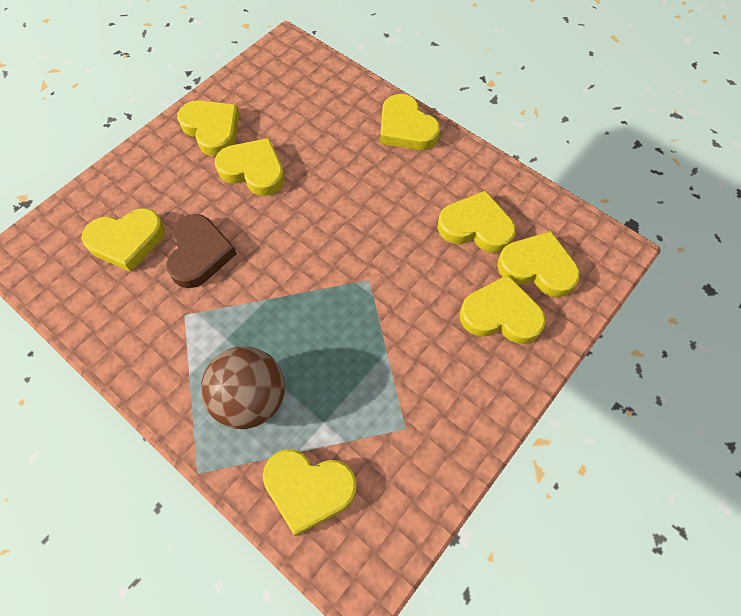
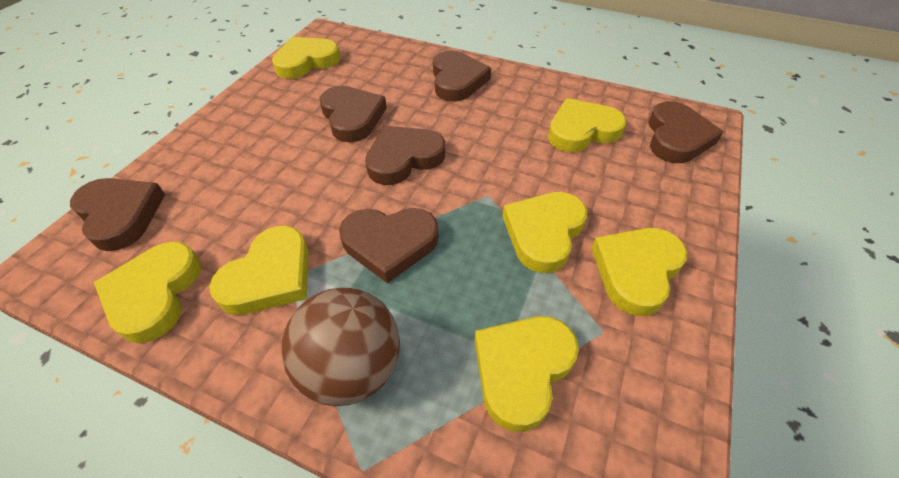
brown heart: [166,214,237,288] = 1 -> [70,178,165,251] [320,86,387,142] [339,208,439,283] [365,126,445,185] [433,51,491,102] [648,101,723,163] = 6
yellow heart: [82,208,165,272] [177,100,239,156] [215,138,285,196] [263,449,357,536] [380,94,440,150] [438,191,516,253] [460,275,546,344] [497,231,580,297] = 8 -> [94,241,201,343] [209,226,309,315] [272,37,341,79] [475,316,579,432] [502,192,588,273] [548,98,626,152] [591,228,687,316] = 7

